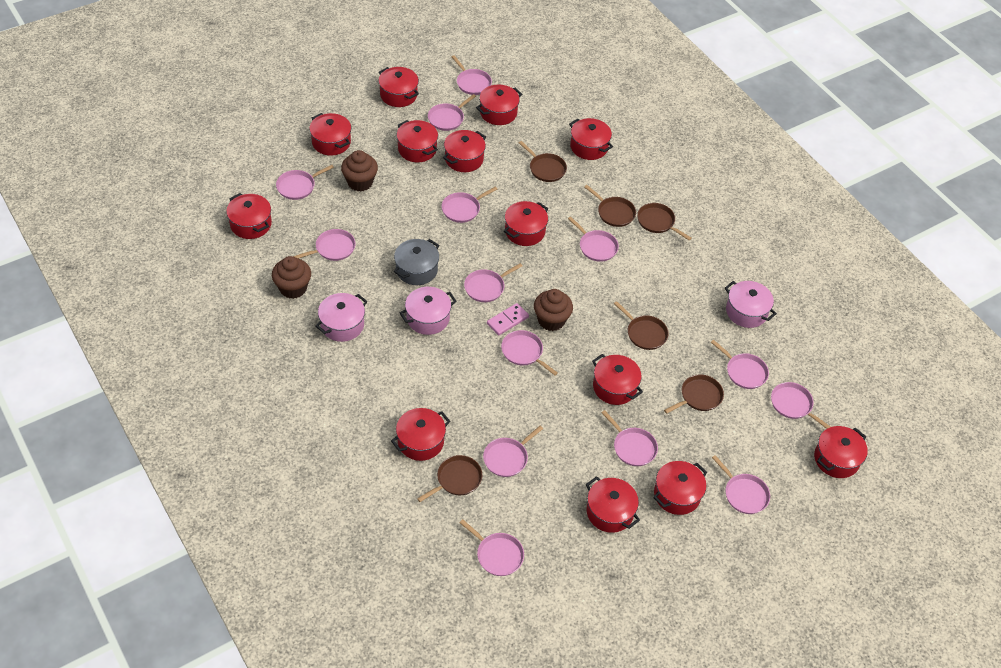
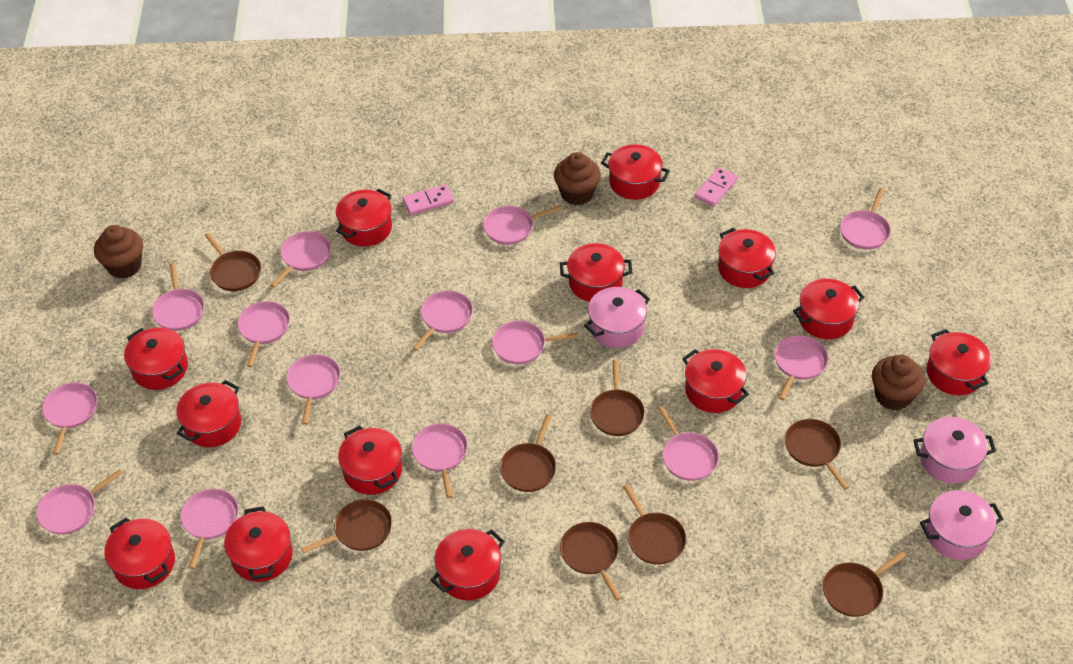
brown pan: [417,455,482,502] [519,141,567,182] [585,185,636,227] [614,301,669,350] [637,203,692,240] [664,374,724,414] = 6 -> [205,233,261,291] [301,500,392,553] [500,414,556,492] [560,522,622,601] [590,360,645,436] [623,485,686,565] [785,419,849,490] [823,551,906,617] = 8
grey pot: [394,239,440,285] = 1 -> none = 0
pink domino: [487,303,529,336] = 1 -> [402,184,454,215] [695,167,738,206] = 2

